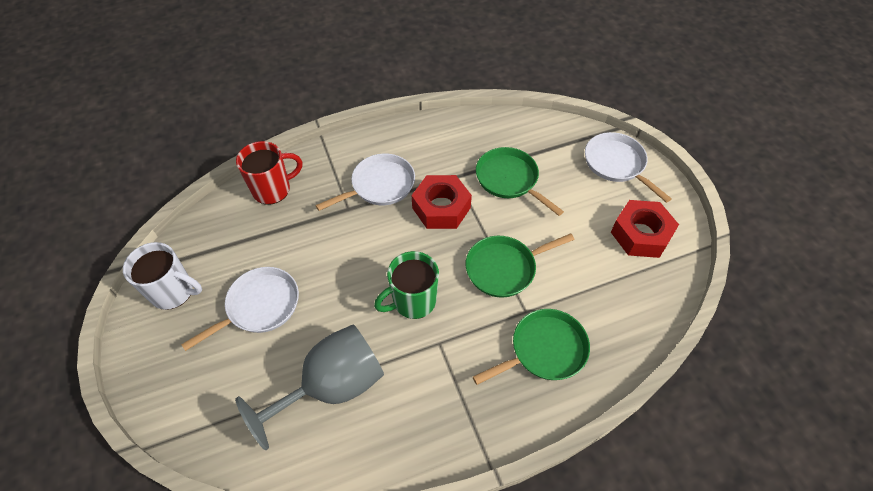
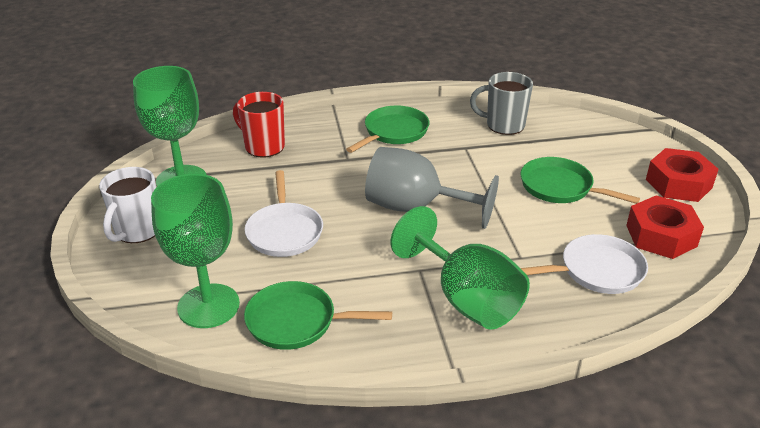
green goblet: none = 0 -> [133,66,206,186] [151,174,240,328] [391,206,530,330] = 3
green mug: [374,251,439,319] = 1 -> none = 0
grey mug: none = 0 -> [470,72,533,135] = 1
white pan: [181,267,299,351] [315,154,415,211] [585,132,672,203] = 3 -> [245,170,323,257] [520,234,648,294] = 2

